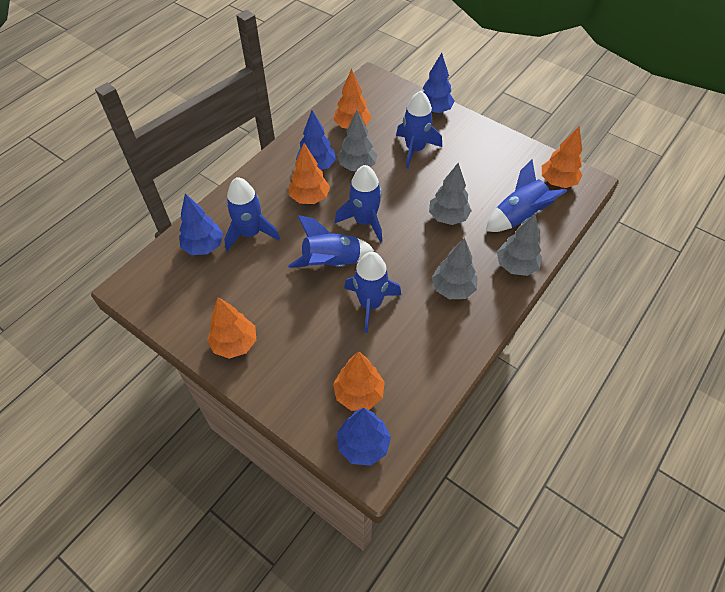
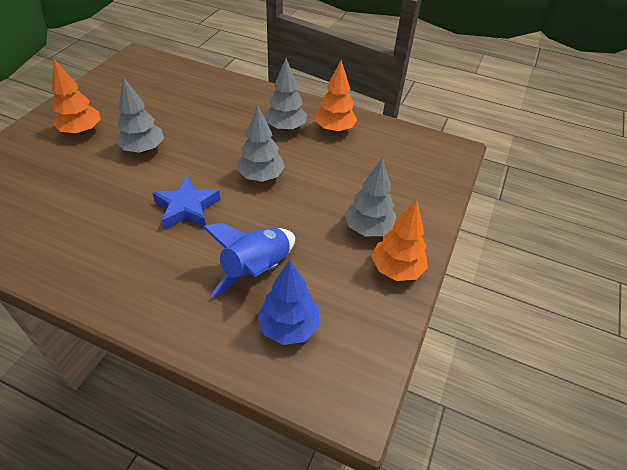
blue rocket: [224,177,280,251] [288,215,374,268] [335,165,382,242] [344,252,401,333] [396,91,442,169] [486,160,567,232] = 6 -> [203,223,295,298] = 1
blue star: none = 0 -> [152,176,221,230] = 1
blue tree: [179,194,223,255] [296,110,336,170] [337,408,391,466] [423,53,455,113] = 4 -> [257,260,319,345] = 1
orange tree: [207,297,256,359] [289,143,330,204] [333,351,385,411] [334,69,372,129] [542,126,582,188] = 5 -> [52,59,101,135] [315,60,357,133] [371,200,428,281] = 3

